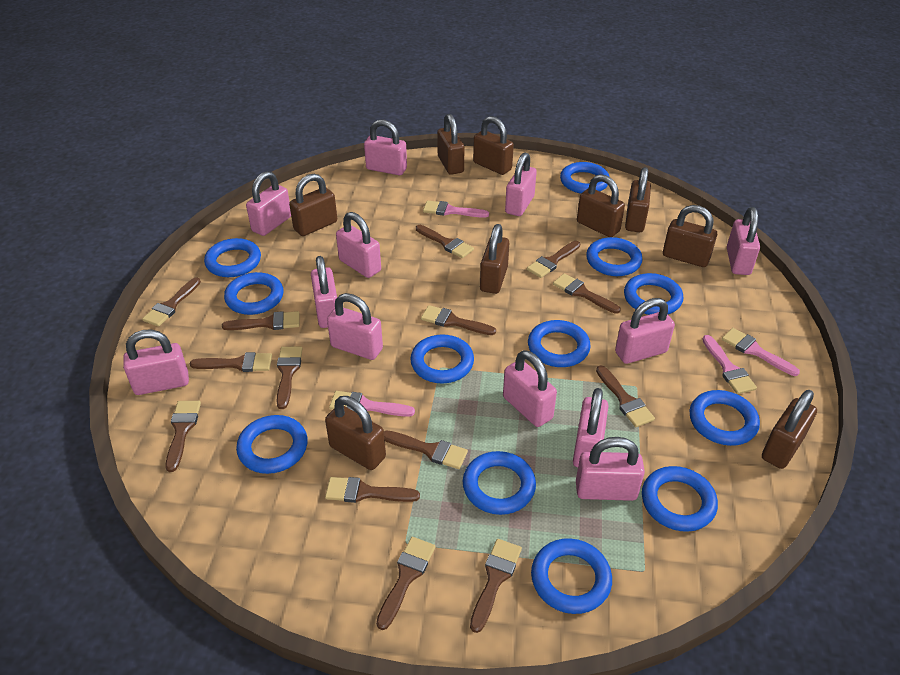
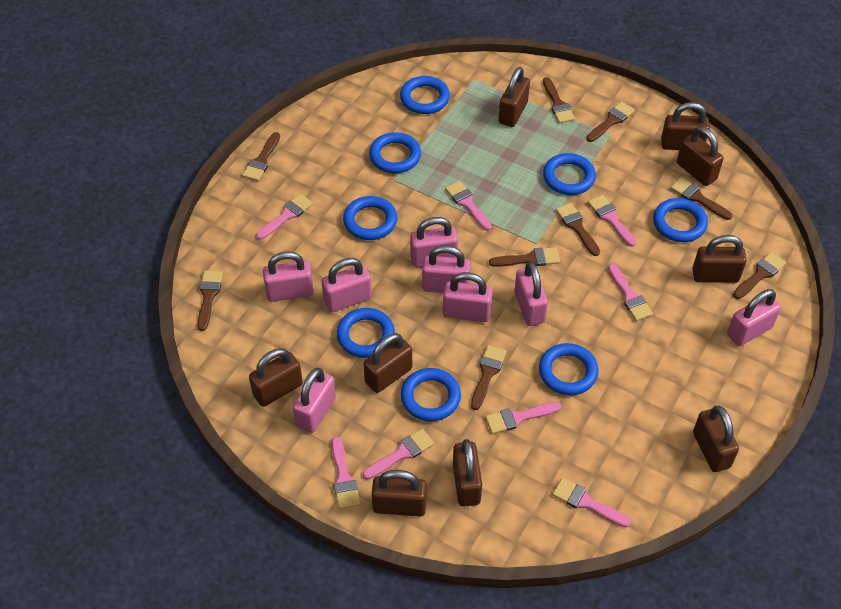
blue ring: [204,238,261,277] [224,272,283,315] [236,415,308,474] [410,334,474,383] [463,451,536,515] [528,320,591,367] [531,538,612,614] [560,162,609,194] [586,237,643,276] [624,273,683,315] [642,466,718,532] [689,390,760,446] = 12 -> [337,308,395,358] [343,196,397,240] [369,132,421,173] [400,76,450,114] [401,368,461,421] [539,343,598,395] [543,153,596,195] [653,198,708,242] = 8
brown brush: [142,277,201,327] [166,401,201,472] [190,352,272,372] [222,311,300,330] [276,347,302,409] [325,477,420,503] [376,537,435,630] [384,431,468,469] [416,225,474,258] [421,305,496,335] [470,539,522,633] [527,241,580,278] [553,273,621,314] [596,365,655,427] = 14 -> [198,270,223,331] [242,132,280,181] [471,345,506,410] [489,247,560,267] [543,77,575,123] [556,203,600,256] [586,101,635,142] [670,177,732,220] [733,252,786,299] = 9
pink brush: [329,391,415,417] [423,201,489,218] [702,335,757,394] [722,328,800,376] = 4 -> [256,194,313,240] [332,437,360,509] [363,429,434,480] [445,181,492,231] [485,402,561,434] [552,478,631,527] [588,195,636,247] [608,264,653,321] = 8
pink padlock: [123,329,189,395] [246,171,291,236] [311,256,337,328] [327,293,383,360] [336,212,381,278] [364,120,407,175] [503,350,557,427] [505,152,537,216] [573,388,608,468] [576,437,645,501] [615,298,675,364] [727,207,760,275] = 12 -> [263,251,314,302] [293,368,336,433] [322,258,372,312] [410,217,458,267] [422,245,471,293] [443,272,493,322] [514,262,548,326] [727,289,781,346] = 8

